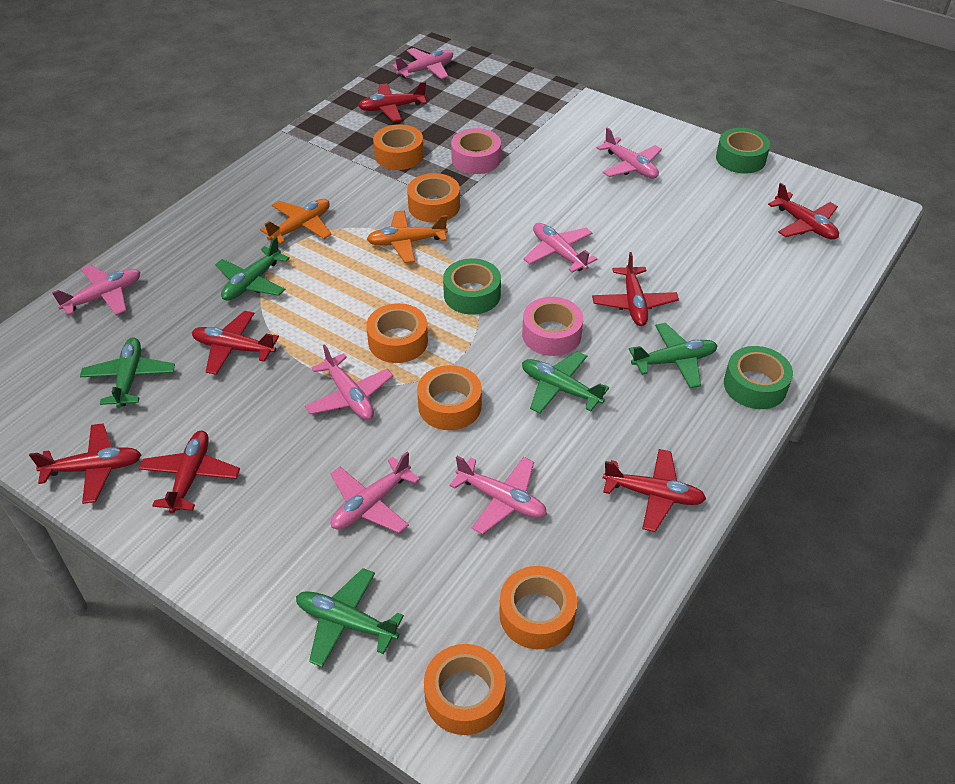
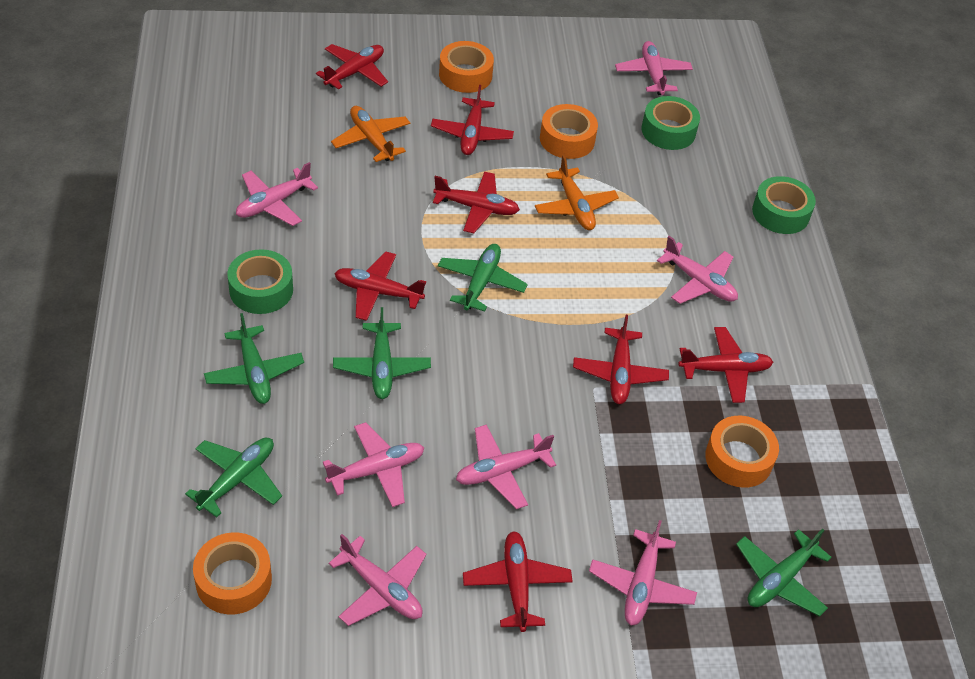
orange tape: [366,303,428,363] [373,124,424,170] [407,173,460,223] [417,365,482,430] [424,644,506,735] [499,566,577,649] = 6 -> [193,532,272,614] [439,41,494,93] [540,104,598,159] [705,416,779,488] = 4
pink tape: [451,128,501,174] [522,297,583,356] = 2 -> none = 0

